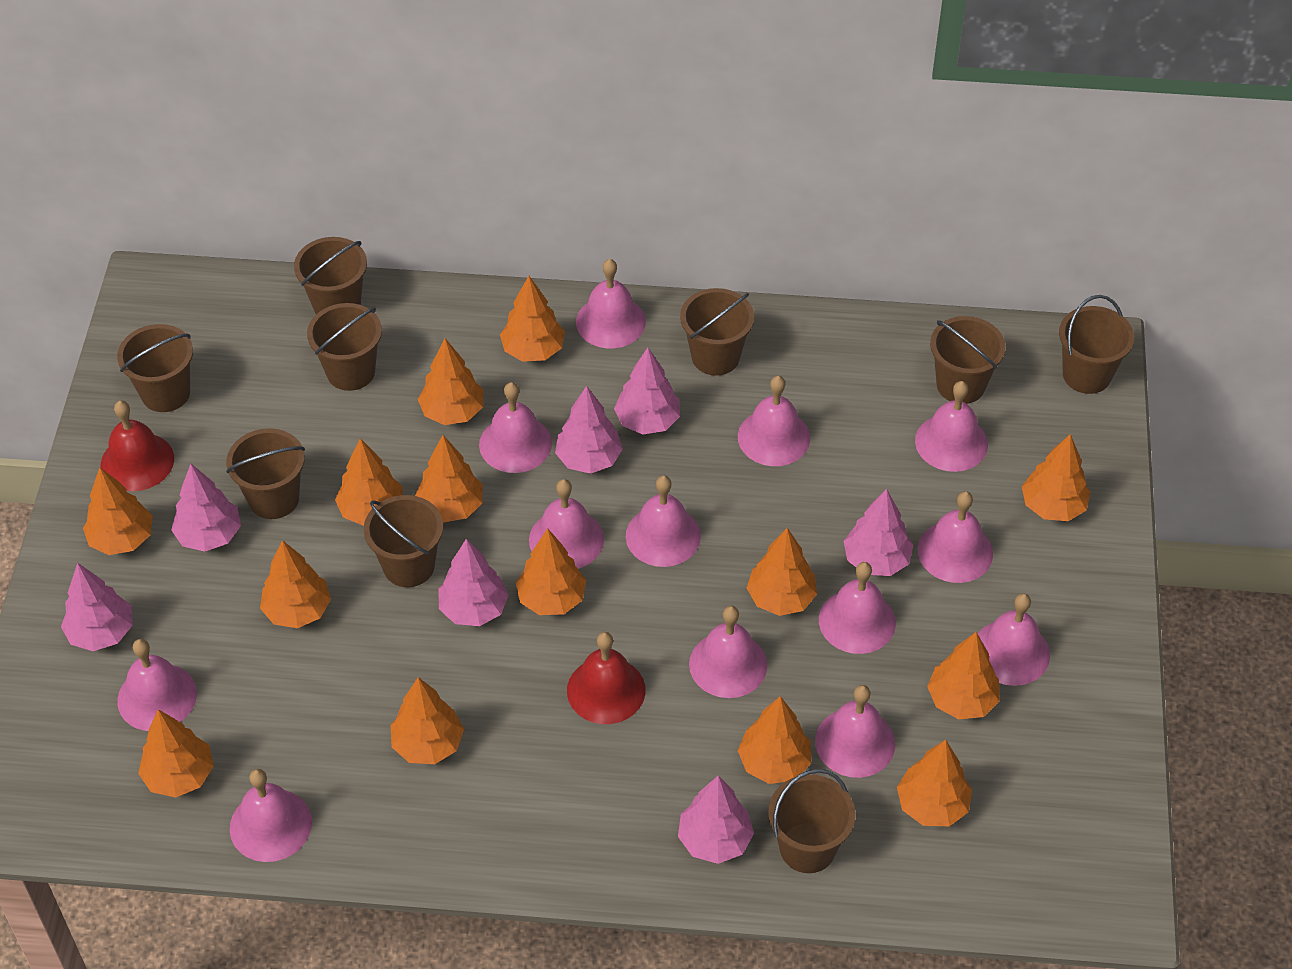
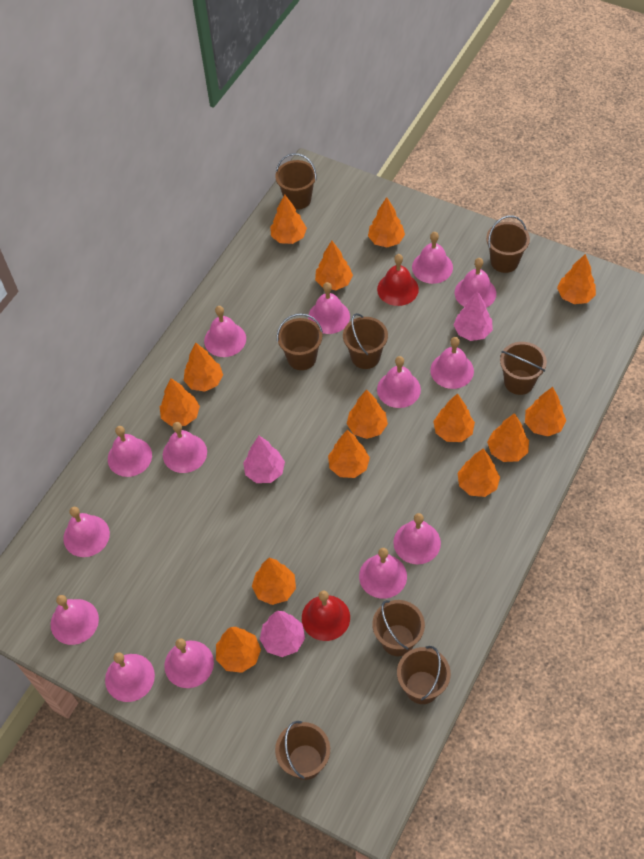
brown bucket: [117,324,193,412] [226,428,305,519] [294,237,367,314] [307,303,382,391] [364,495,443,587] [680,288,754,376] [768,769,855,873] [930,316,1006,404] [1059,295,1134,394] = 9 -> [275,153,317,210] [275,721,330,780] [277,313,323,370] [343,313,388,369] [372,600,425,656] [397,646,451,704] [486,215,530,273] [500,342,547,395] = 8
pink bell: [117,639,197,731] [230,769,312,862] [479,382,552,473] [529,479,604,569] [576,259,646,348] [626,475,701,567] [689,606,767,698] [738,376,810,466] [815,685,895,778] [819,562,896,654] [915,381,988,472] [918,491,993,583] [978,594,1050,686] = 13 -> [51,595,99,645] [63,507,110,557] [105,652,155,702] [108,426,152,477] [163,422,207,473] [164,638,214,688] [204,306,246,357] [308,282,350,334] [359,548,407,599] [377,356,421,408] [393,513,441,564] [412,232,453,284] [430,337,474,389] [455,258,496,308] = 14
pink tree: [61,563,133,651] [171,464,241,552] [438,539,508,626] [555,386,623,474] [614,347,680,435] [678,776,754,864] [844,489,913,576] = 7 -> [243,436,285,483] [260,611,305,657] [454,291,493,341] = 3

